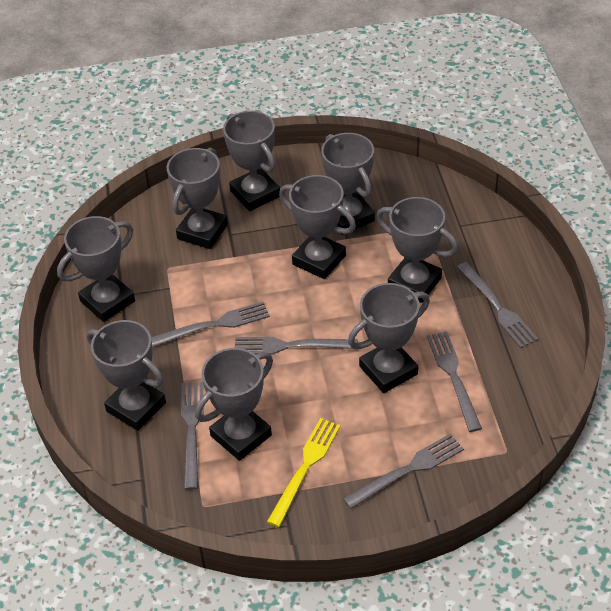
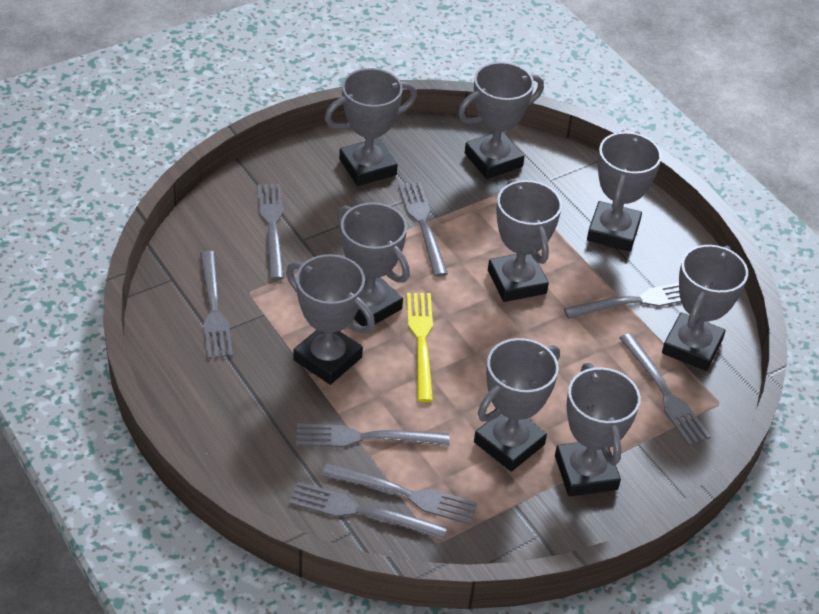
grey fork: [151,302,270,347] [181,382,203,490] [235,337,358,355] [343,434,464,509] [427,331,482,432] [457,262,538,348] = 6 -> [200,251,233,359] [258,184,284,280] [289,482,447,540] [296,423,450,448] [322,464,477,525] [399,182,448,277] [564,283,681,319] [619,333,711,446] = 8

